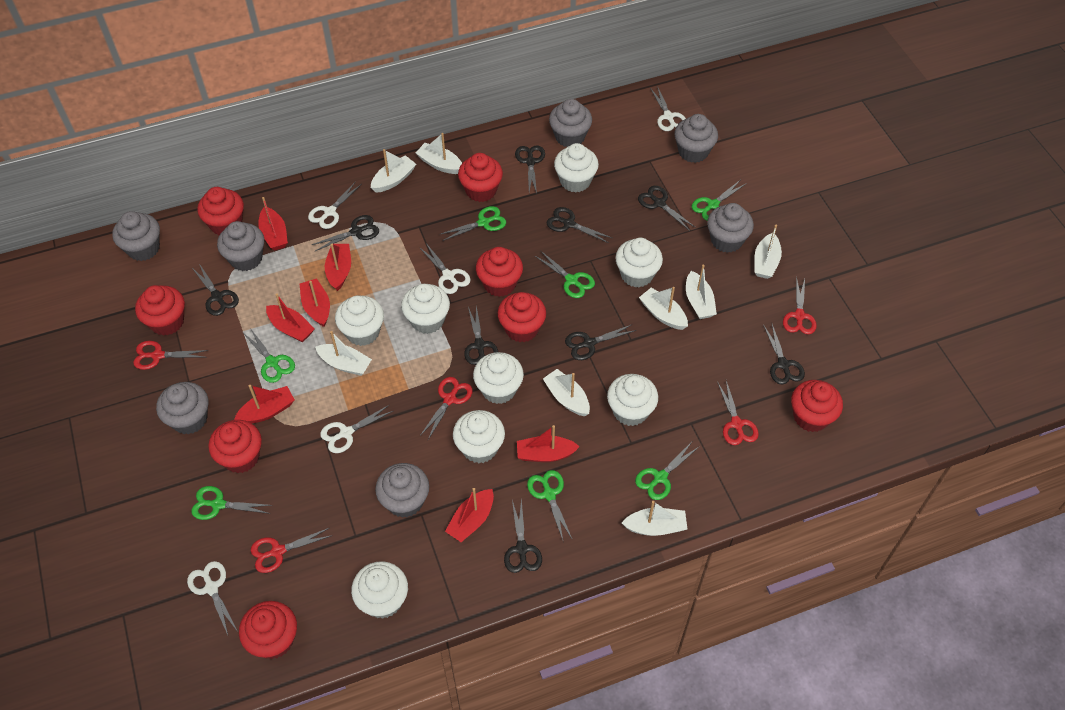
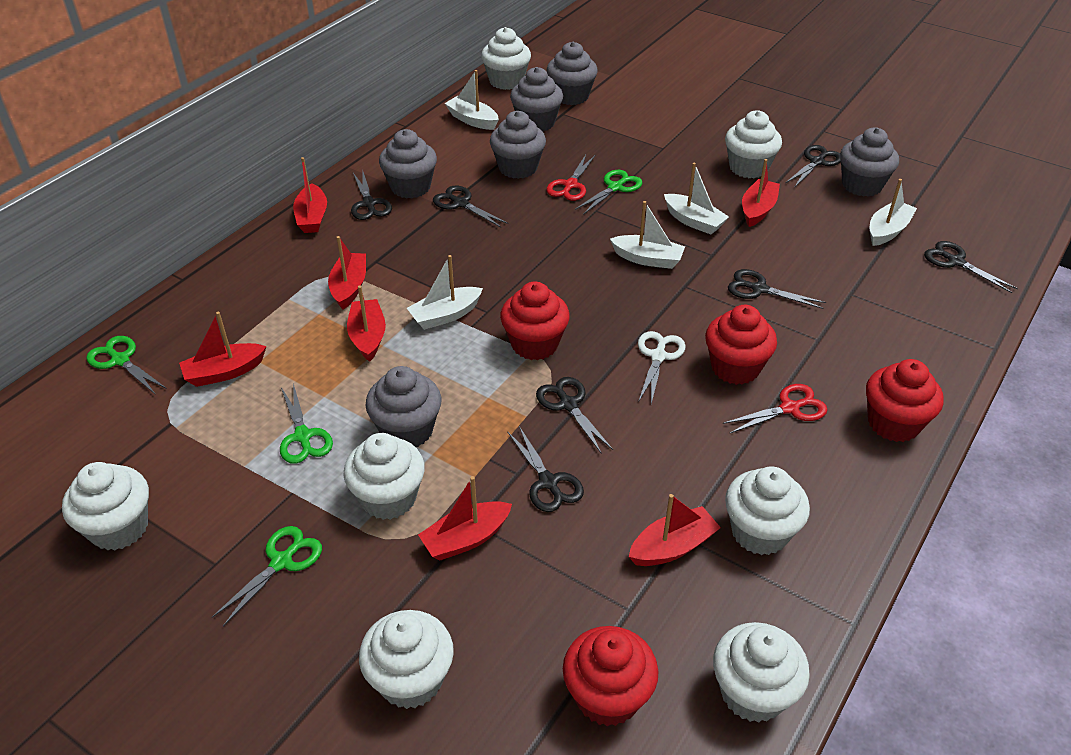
black scissors: [192,265,239,316] [312,215,379,251] [464,305,498,365] [504,498,542,573] [515,145,545,194] [546,207,612,243] [565,324,636,360] [638,186,696,231] [763,324,805,385] = 9 -> [351,169,392,220] [433,186,509,227] [507,426,584,512] [536,377,613,454] [728,269,826,309] [785,145,841,188] [924,241,1018,293] = 7
green scissors: [191,486,273,520] [242,328,295,383] [439,206,506,241] [527,470,573,540] [535,251,595,298] [635,442,699,500] [692,180,747,220] = 7 -> [86,336,167,395] [212,526,322,626] [280,383,333,464] [575,170,642,215] = 4
grey cupcake: [112,211,160,261] [156,382,208,434] [217,221,264,271] [375,463,429,518] [549,99,592,147] [674,114,718,163] [707,203,754,253] = 7 -> [365,366,442,447] [379,129,437,199] [490,111,546,179] [510,67,563,132] [547,42,598,105] [840,128,899,197] = 6
red cupcake: [135,285,185,336] [197,187,244,235] [208,420,262,473] [239,601,297,659] [458,153,503,202] [476,247,523,297] [498,292,546,342] [791,380,843,432] = 8 -> [500,282,570,360] [563,626,659,726] [705,305,777,385] [866,359,944,442] = 4
red scissors: [133,341,209,370] [251,528,333,573] [420,377,473,440] [717,381,759,445] [783,276,817,334] = 5 -> [546,155,595,201] [723,384,827,434] = 2
white boat: [315,331,372,376] [371,149,416,193] [416,133,462,174] [543,369,590,416] [622,501,688,536] [639,287,688,330] [686,265,717,319] [754,225,782,279] = 8 -> [407,255,483,330] [445,70,499,130] [610,201,685,269] [664,162,729,234] [870,179,917,246] = 5
white cupcake: [335,296,384,346] [351,561,408,619] [401,284,450,334] [453,410,505,463] [473,352,524,404] [554,143,599,193] [607,374,658,426] [615,238,663,288] = 8 -> [62,462,149,551] [343,433,425,520] [359,610,454,709] [481,27,531,90] [713,622,810,723] [725,110,782,178] [725,466,810,555] = 7
white scissors: [187,561,238,635] [308,181,362,229] [320,405,393,453] [419,243,471,294] [650,86,686,131] = 5 -> [638,331,686,404] = 1

